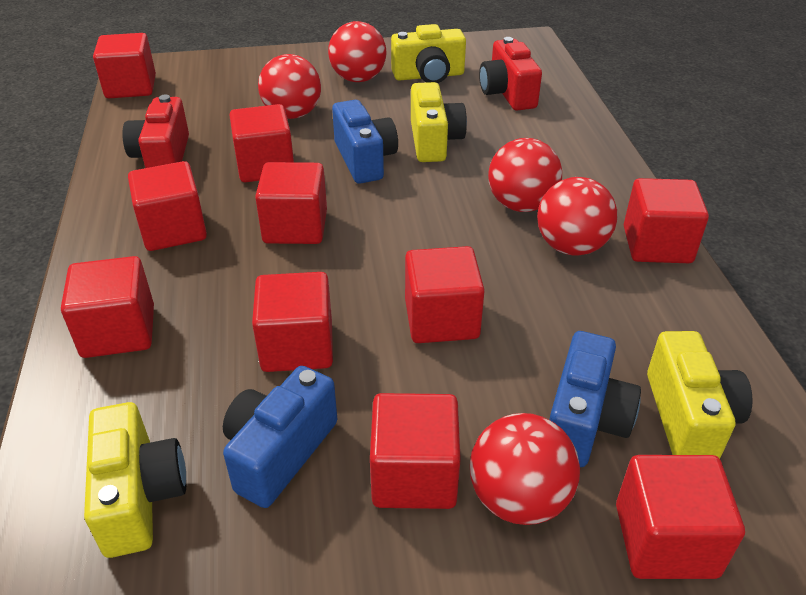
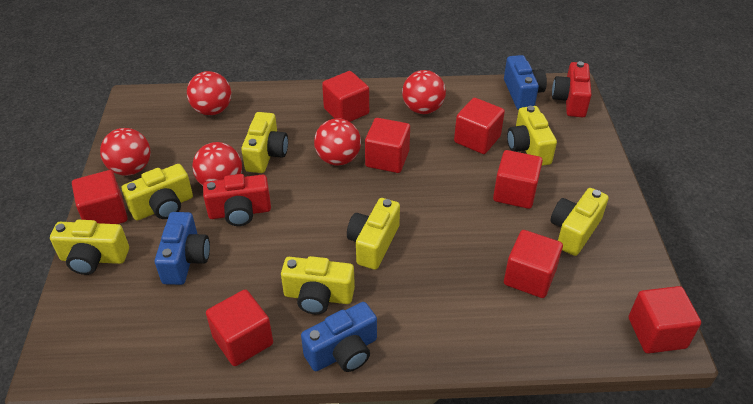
red cube: [61,256,154,358] [93,33,156,98] [128,161,207,251] [229,104,294,182] [252,272,333,372] [255,162,327,244] [370,393,461,509] [405,246,485,343] [616,455,745,579] [624,178,709,263] = 10 -> [72,170,128,224] [206,289,273,366] [322,71,369,122] [365,118,410,173] [454,98,505,154] [493,150,543,209] [504,230,563,298] [629,286,701,354] = 8
yellow camera: [84,402,186,558] [391,24,466,83] [411,82,467,162] [647,331,753,459] = 4 -> [50,220,129,275] [122,164,193,220] [241,112,288,173] [281,256,355,314] [347,198,400,270] [507,106,557,166] [550,188,609,256] = 7

